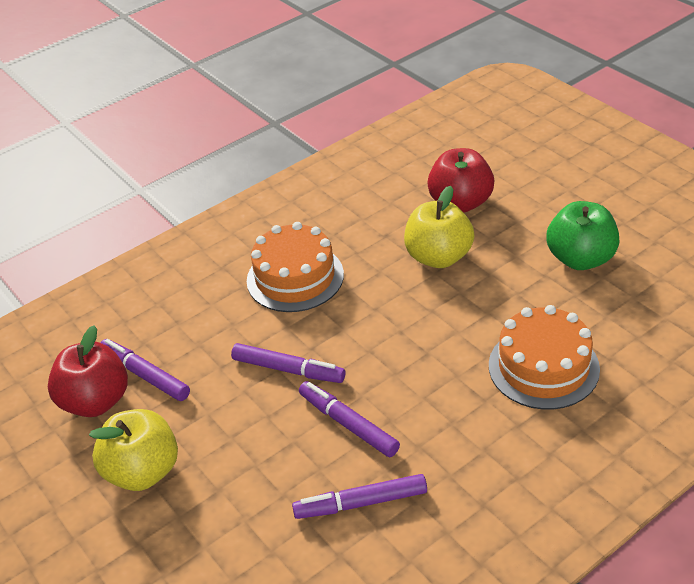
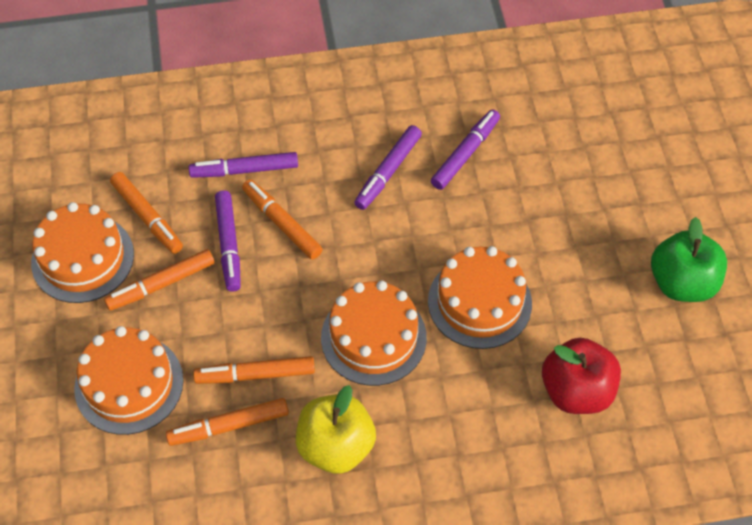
orange cake: [247,222,344,312] [489,305,600,410] = 2 -> [31,202,134,303] [74,326,183,435] [321,280,427,386] [428,246,532,349] = 4
orange marker: none = 0 -> [104,249,214,311] [110,172,183,254] [166,398,289,446] [193,356,315,384] [242,179,323,260] = 5
red apple: [48,325,128,417] [427,148,494,213] = 2 -> [542,338,621,414] = 1
yellow apple: [89,409,178,491] [404,186,474,268] = 2 -> [296,385,376,474] = 1

